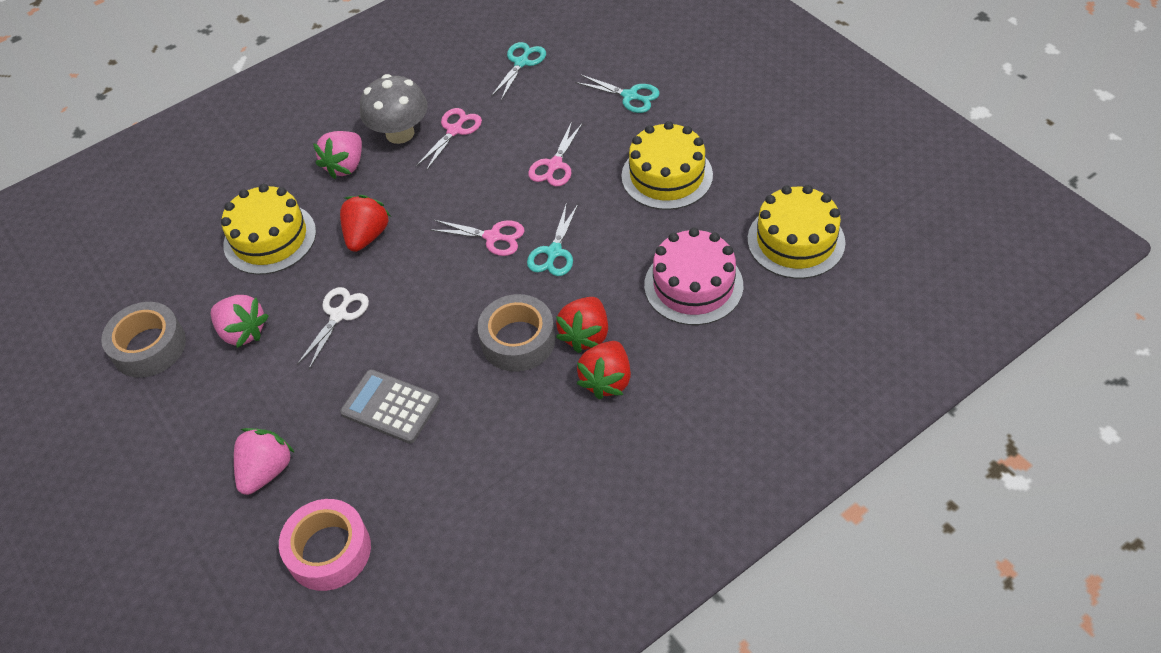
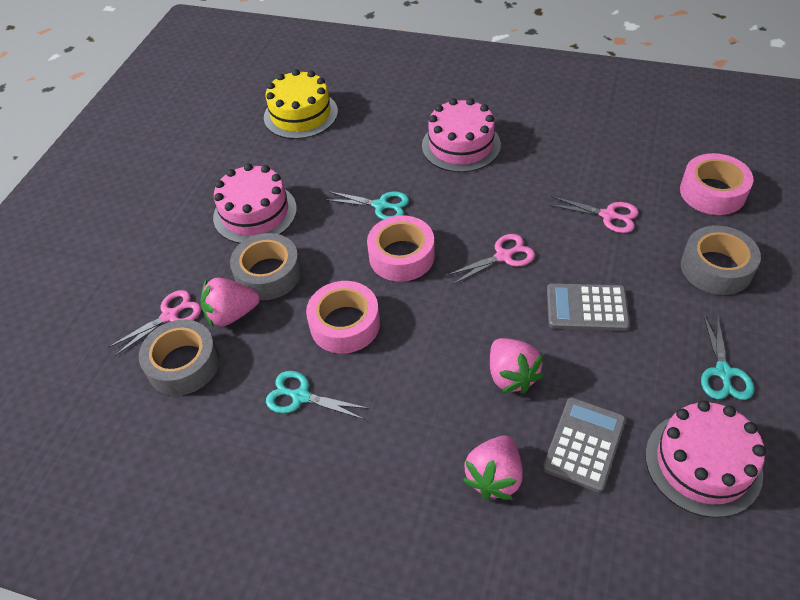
grey calculator: [340,369,440,444] = 1 -> [543,397,626,492] [547,283,630,331] = 2
grey mushroom: [360,74,428,144] = 1 -> none = 0
grey tape: [101,302,186,378] [477,294,555,372] = 2 -> [139,320,220,396] [230,233,302,300] [681,225,761,295] = 3
pink cake: [644,228,743,325] = 1 -> [213,163,297,243] [422,98,501,172] [645,400,766,518] = 3
pink tape: [279,499,371,591] = 1 -> [306,281,380,354] [367,215,435,282] [680,153,753,215] = 3
red strawberry: [340,195,390,252] [556,297,608,353] [576,341,631,400] = 3 -> none = 0
white scissors: [297,287,369,369] = 1 -> none = 0
yellow cake: [221,184,316,275] [621,121,713,210] [747,185,846,279] = 3 -> [264,69,338,139] = 1

